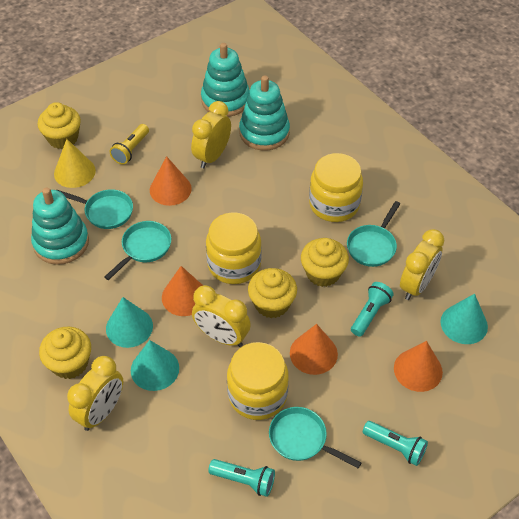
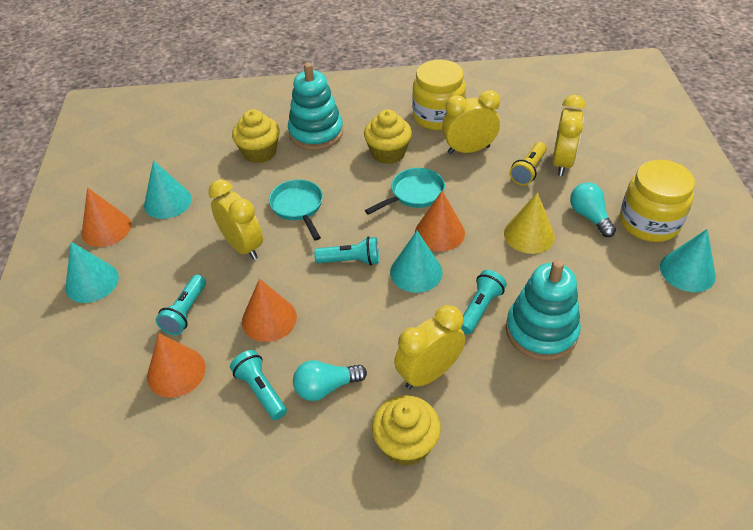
turquoise cone: [106,297,153,348] [131,340,179,391] [440,294,488,344] = 3 -> [65,242,119,303] [144,160,192,219] [390,231,443,293] [660,229,716,292] = 4
turquoise flashlight: [208,459,275,497] [351,282,394,337] [363,421,428,466] = 3 -> [156,275,206,335] [230,350,287,420] [314,236,379,265] [461,270,507,334] = 4
turquoise light bulb: none = 0 -> [293,360,367,401] [570,182,616,237] = 2
turquoise pan: [56,189,133,229] [104,221,171,280] [269,407,362,468] [347,201,400,267] = 4 -> [269,179,323,240] [365,168,445,215] = 2
turquoise stacking toy: [31,187,89,265] [201,43,250,117] [239,76,290,151] = 3 -> [288,63,343,150] [506,260,581,361] = 2
yellow cupcake: [38,102,81,149] [39,327,91,379] [248,268,297,318] [301,238,349,287] = 4 -> [232,109,280,163] [364,110,412,164] [372,396,441,466] = 3
yellow jar: [206,212,262,284] [227,342,289,420] [309,153,363,222] = 3 -> [412,60,466,130] [620,160,695,242] = 2

